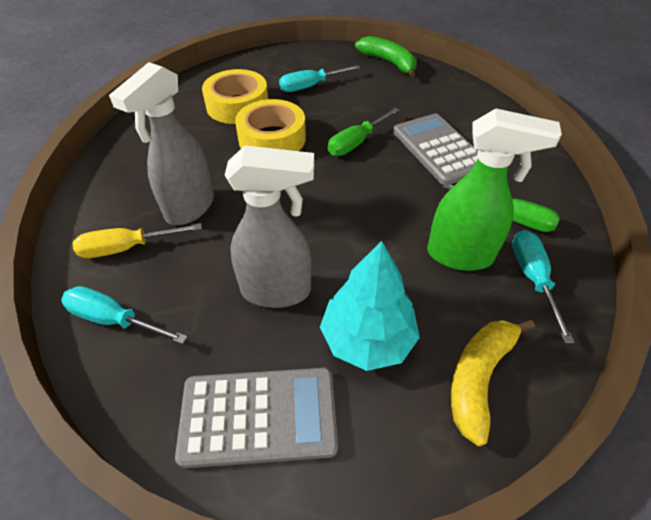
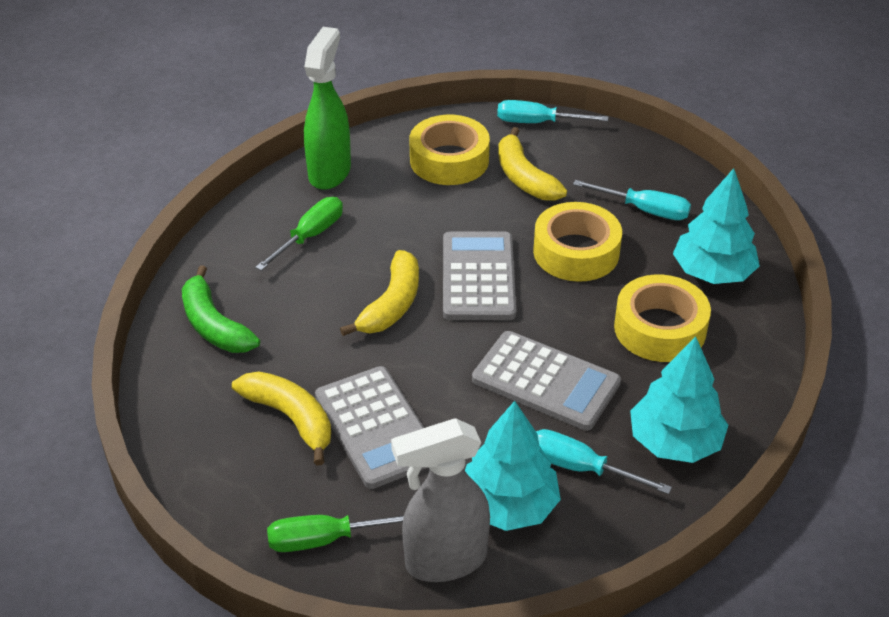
grey calculator: [175,368,338,468] [393,113,478,185] = 2 -> [315,366,428,489] [443,232,516,320] [472,331,621,431] = 3
grey spray bottle: [109,62,214,225] [224,145,314,308] = 2 -> [391,418,490,582] = 1
turquoise tree: [320,241,420,371] = 1 -> [465,401,561,531] [630,336,728,463] [673,168,760,284] = 3
yellow banana: [451,320,535,446] = 1 -> [232,371,331,466] [340,250,419,336] [498,127,567,201] = 3
yellow screwdriver: [72,223,202,258] = 1 -> none = 0
yellow tape: [202,69,268,124] [235,99,306,151] = 2 -> [409,115,490,185] [533,202,622,282] [614,275,711,362] = 3

